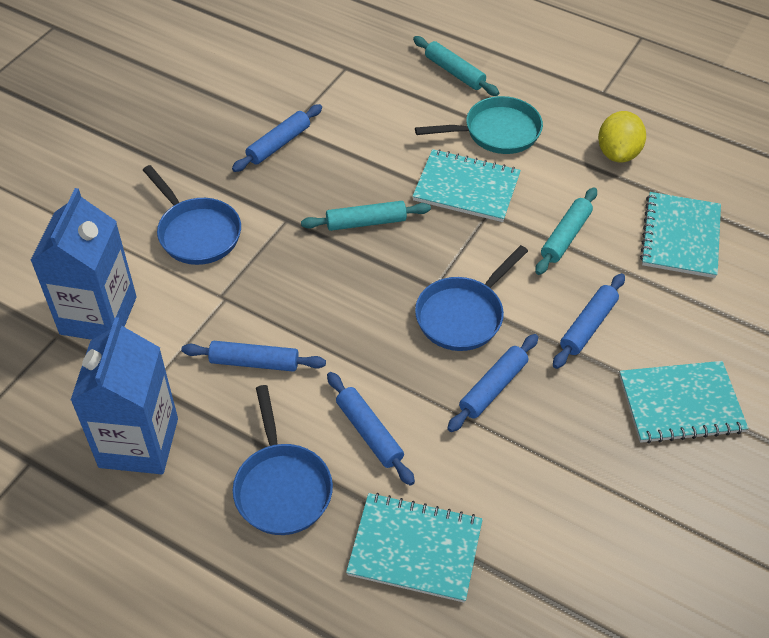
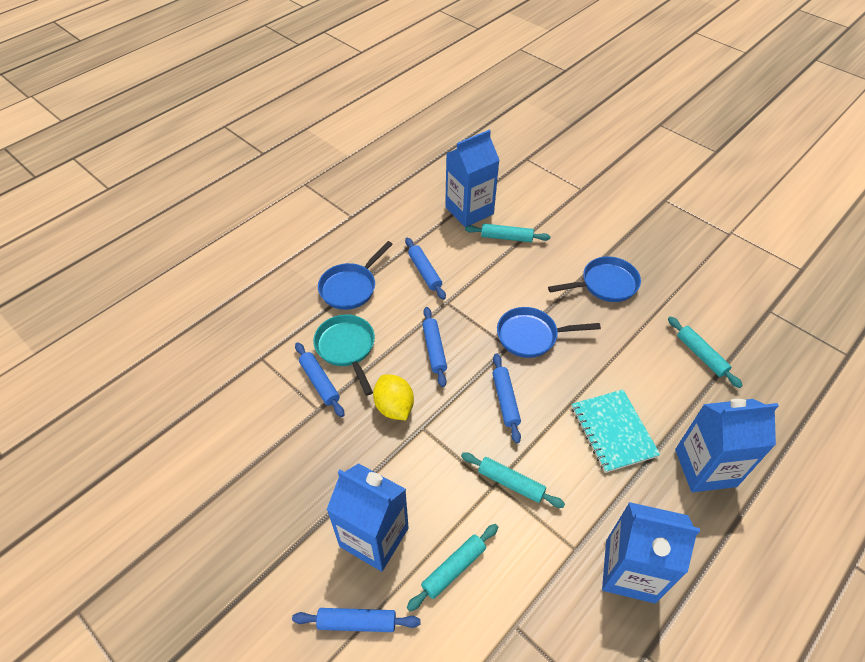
blue carton: [30,188,137,340] [70,317,178,474] = 2 -> [327,463,409,572] [445,130,500,227] [602,502,700,603] [675,399,779,492] = 4
turquoise notebook: [346,493,483,603] [412,149,521,222] [619,361,748,444] [640,192,721,278] = 4 -> [572,389,660,473] = 1
turquoise rolling pin: [301,201,431,231] [413,36,499,96] [535,187,597,275] = 3 -> [407,524,498,611] [461,452,565,508] [465,224,550,242] [668,317,743,388] = 4

